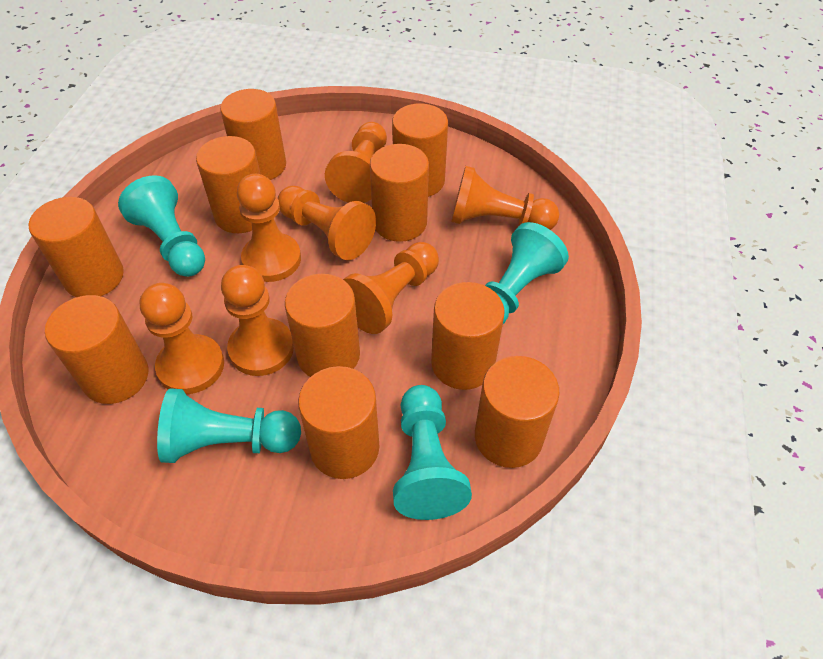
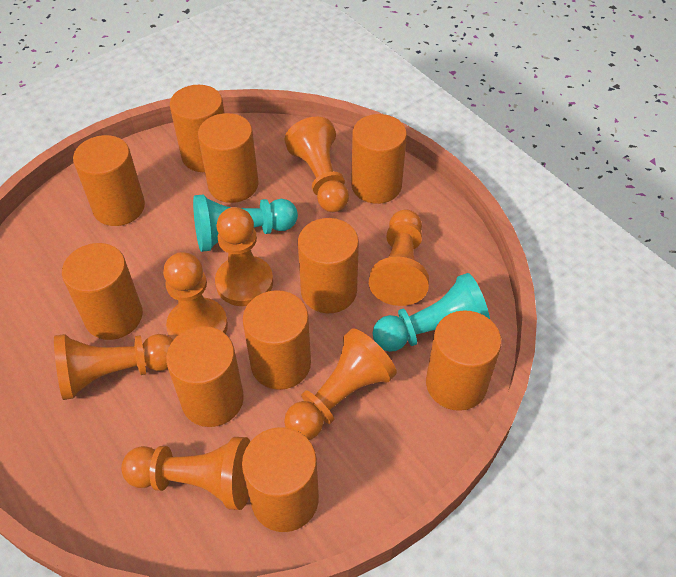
turquoise pawn: [118,175,205,277] [157,388,301,463] [393,385,472,520] [485,222,569,324] = 4 -> [193,195,298,252] [373,273,490,352] = 2

